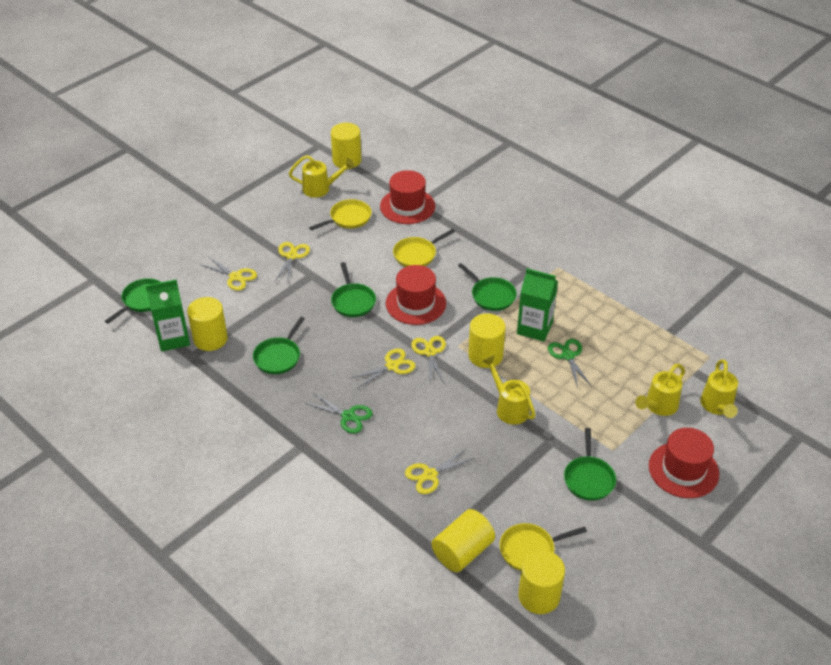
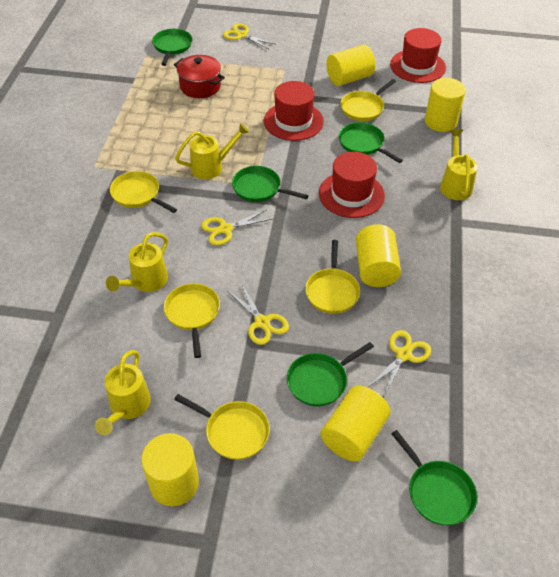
green carton: [146,279,190,352] [517,268,558,341] = 2 -> none = 0
green scissors: [305,393,373,434] [548,339,591,388] = 2 -> none = 0
red pot: none = 0 -> [174,55,225,98] = 1
yellow pan: [309,199,372,230] [393,229,455,267] [500,523,587,571] = 3 -> [110,171,177,213] [164,283,220,358] [174,394,270,460] [305,240,360,314] [340,79,396,121] = 5
yellow scissors: [200,256,257,291] [275,242,310,281] [351,348,416,388] [405,449,475,494] [411,336,446,383] = 5 -> [201,209,272,245] [223,23,275,49] [228,283,289,345] [368,330,431,397] = 4

